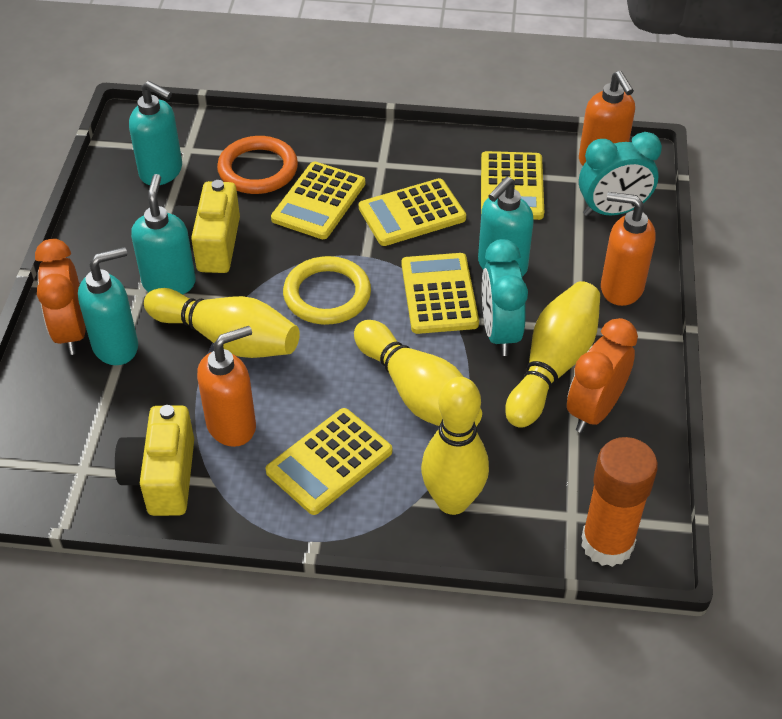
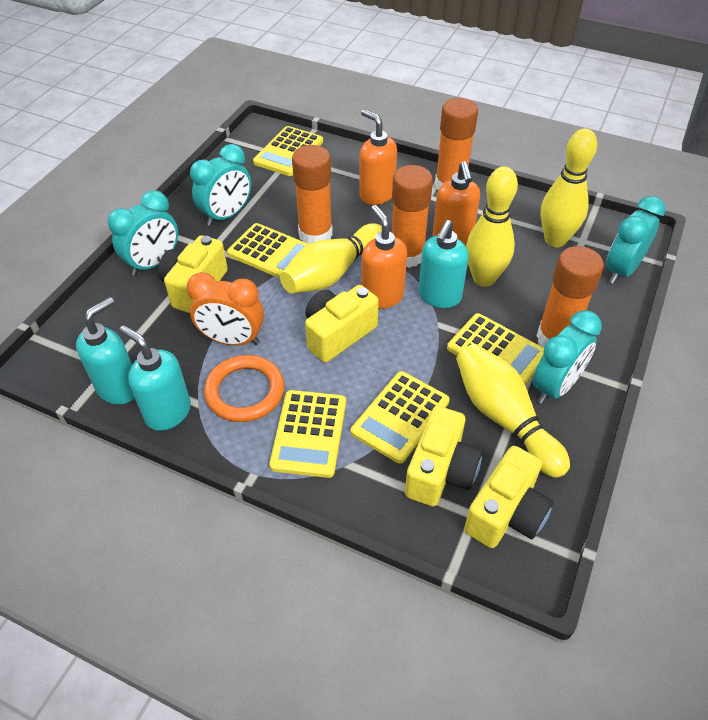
orange clock: [35,239,86,355] [567,318,638,433] = 2 -> [186,272,264,346] = 1
orange glue stick: [581,437,658,567] = 1 -> [292,145,333,244] [392,165,433,268] [435,98,478,190] [536,246,604,347] = 4
turquoise clock: [482,239,528,356] [579,132,662,216] = 2 -> [108,190,178,276] [190,144,251,226] [533,310,602,404] [606,196,665,284] = 4
turquoise soap dispenser: [78,247,138,365] [129,81,182,185] [131,174,196,295] [478,177,534,277] = 4 -> [76,297,135,404] [119,325,191,431] [419,220,469,308] = 3
yellow camera: [115,405,194,516] [172,180,240,273] = 2 -> [158,235,228,313] [305,285,379,363] [405,406,483,506] [464,446,554,548] = 4
yellow ring: [283,256,371,325] = 1 -> none = 0

